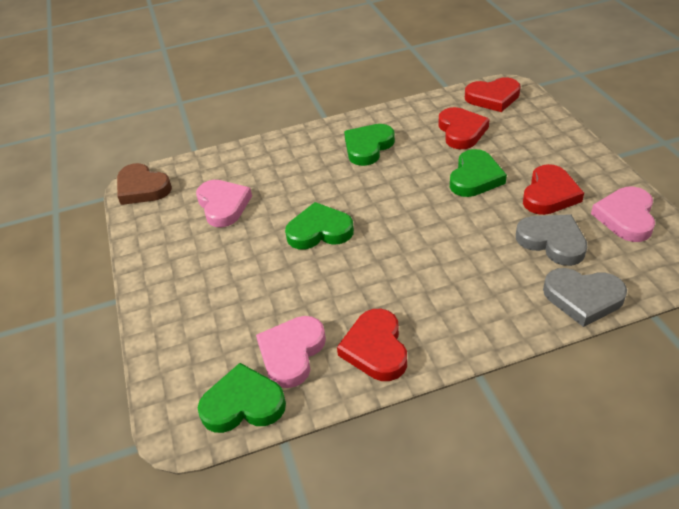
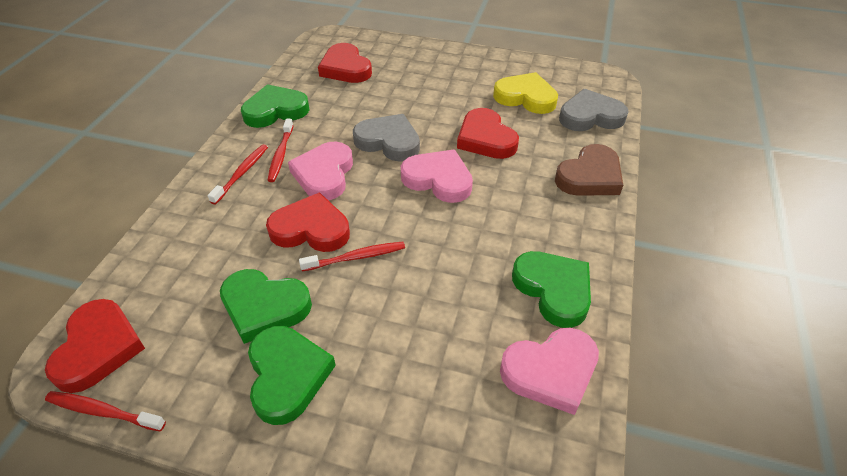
red toothbrush: none = 0 -> [45,391,166,431] [208,144,268,205] [267,119,294,182] [299,242,405,271] = 4
yellow heart: none = 0 -> [493,72,558,114] = 1

